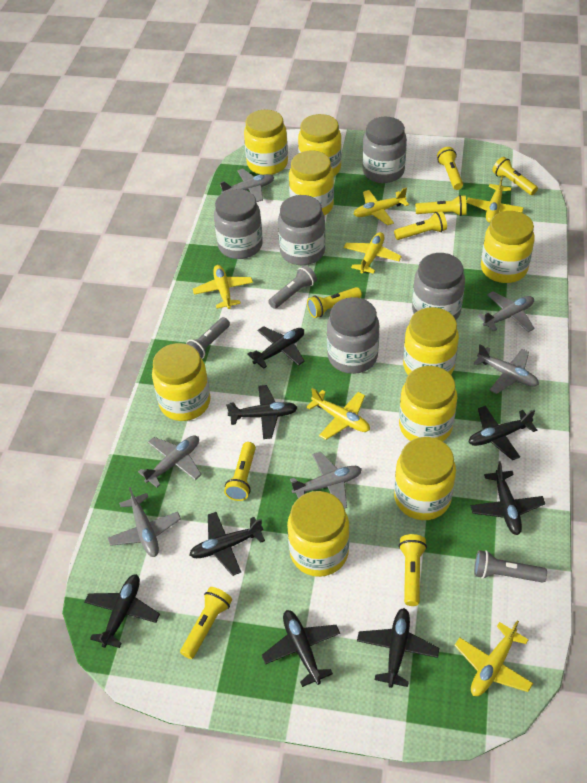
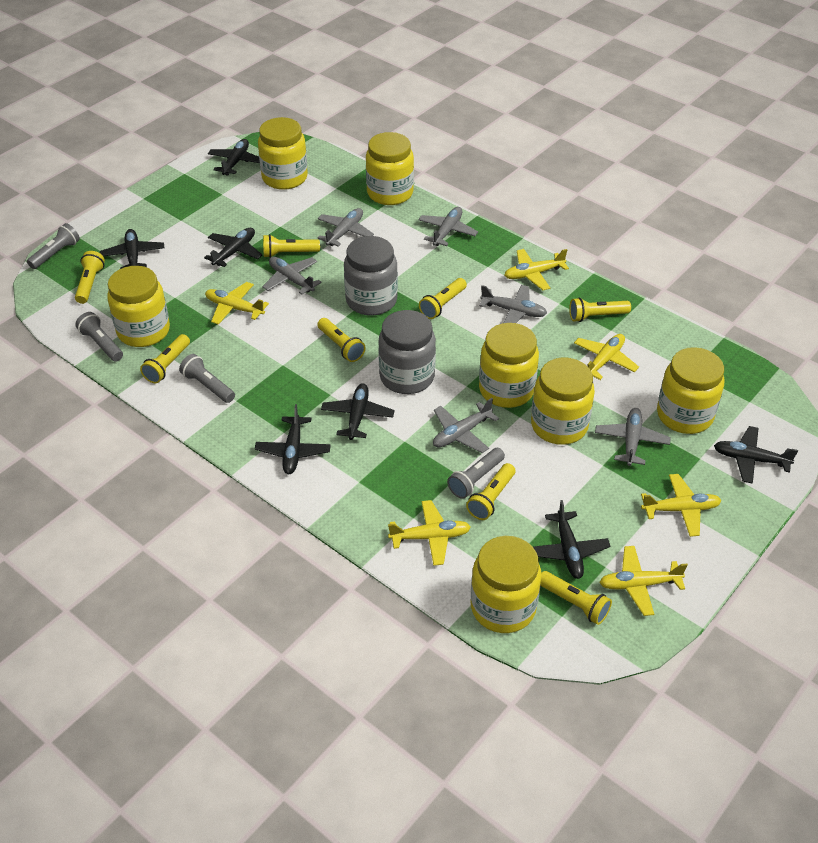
black plane: [84,574,160,648] [189,512,265,576] [226,385,298,439] [247,326,305,369] [262,610,340,687] [357,608,439,688] [468,406,537,460] [470,461,545,535] = 8 -> [100,229,164,269] [204,228,262,267] [208,139,260,176] [255,404,331,474] [321,383,395,440] [533,500,611,579] [714,426,798,484] = 7
grey flashlight: [186,317,230,359] [268,265,317,309] [474,550,547,583] = 3 -> [27,223,80,269] [75,312,123,362] [179,354,235,403] [447,448,505,499] = 4
grey jar: [214,189,263,259] [278,195,326,265] [327,297,379,374] [362,117,407,183] [412,253,465,320] = 5 -> [344,236,398,316] [378,310,436,394] = 2
yellow jar: [152,343,211,421] [244,110,288,175] [287,491,350,577] [289,151,334,216] [298,114,342,176] [394,437,456,520] [399,366,457,441] [403,307,459,375] [481,211,535,283] = 9 -> [107,266,170,347] [258,117,308,190] [366,132,414,205] [471,536,542,633] [479,323,539,408] [531,358,595,445] [657,347,725,434] = 7

